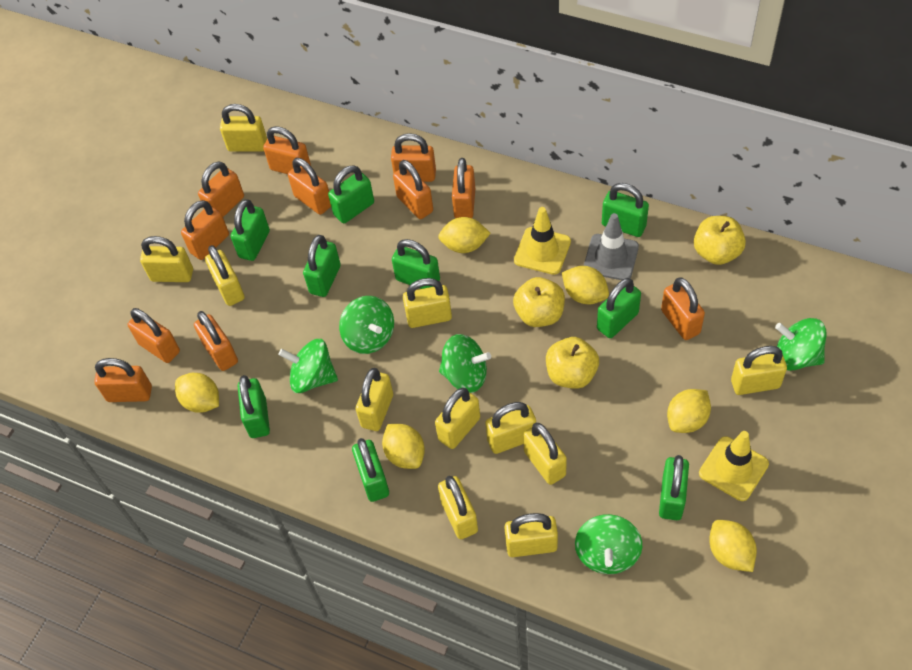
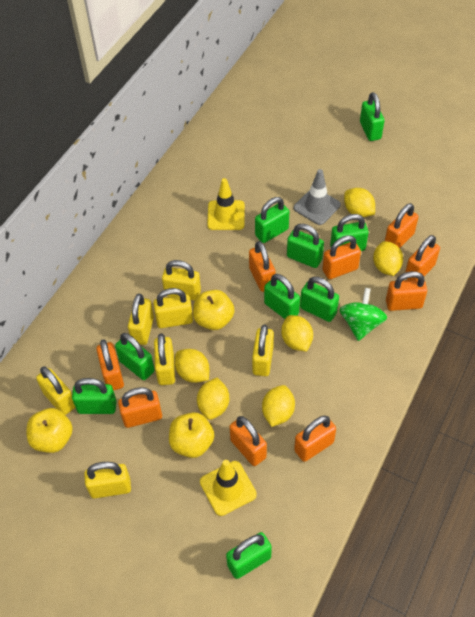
green spinning top: [278,339,338,393] [339,296,394,354] [439,334,491,393] [575,514,642,574] [775,318,827,371] = 5 -> [339,288,387,341] = 1
orange padlock: [94,358,152,402] [128,308,180,363] [181,200,229,260] [194,311,238,371] [198,161,244,217] [263,126,311,174] [288,158,331,215] [391,133,436,182] [393,160,433,219] [452,158,475,218] [661,277,705,340] = 11 -> [96,339,124,391] [118,387,162,428] [229,416,267,466] [249,241,275,292] [294,416,336,462] [322,235,361,279] [385,203,419,248] [386,271,427,311] [405,235,440,280] = 9
yellow padlock: [140,236,193,282] [205,245,245,306] [220,104,267,152] [356,368,393,431] [403,278,452,328] [435,388,480,449] [438,476,478,539] [485,402,536,454] [504,513,558,557] [523,423,567,485] [731,346,787,395] = 11 -> [36,367,75,415] [84,462,131,498] [128,294,154,345] [153,288,193,328] [154,334,175,385] [162,260,201,301] [252,324,274,376] = 7

